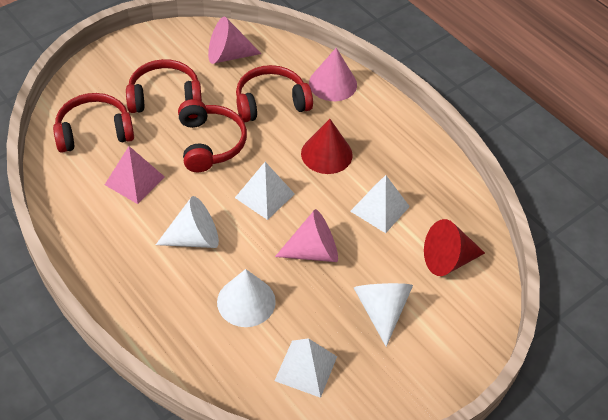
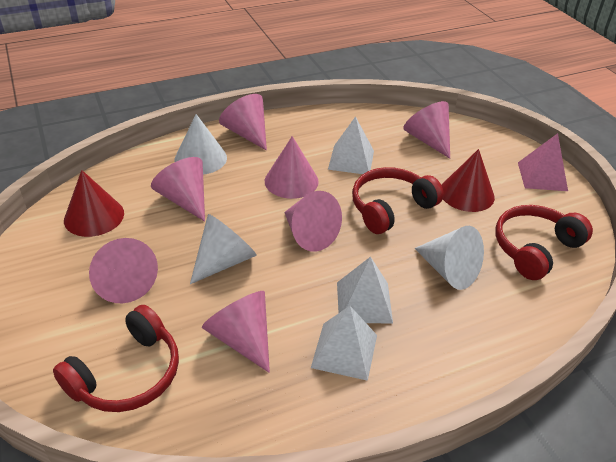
pink cone: [208,17,262,64] [275,209,338,262] [309,48,357,101] = 3 -> [89,238,158,303] [151,157,205,222] [202,291,270,373] [219,94,267,151] [265,136,319,199] [284,191,342,252] [403,101,450,159] = 7
red headphones: [53,93,134,153] [126,59,202,113] [178,99,247,172] [236,65,313,122] = 4 -> [53,305,179,412] [352,167,444,234] [495,205,593,280] = 3

